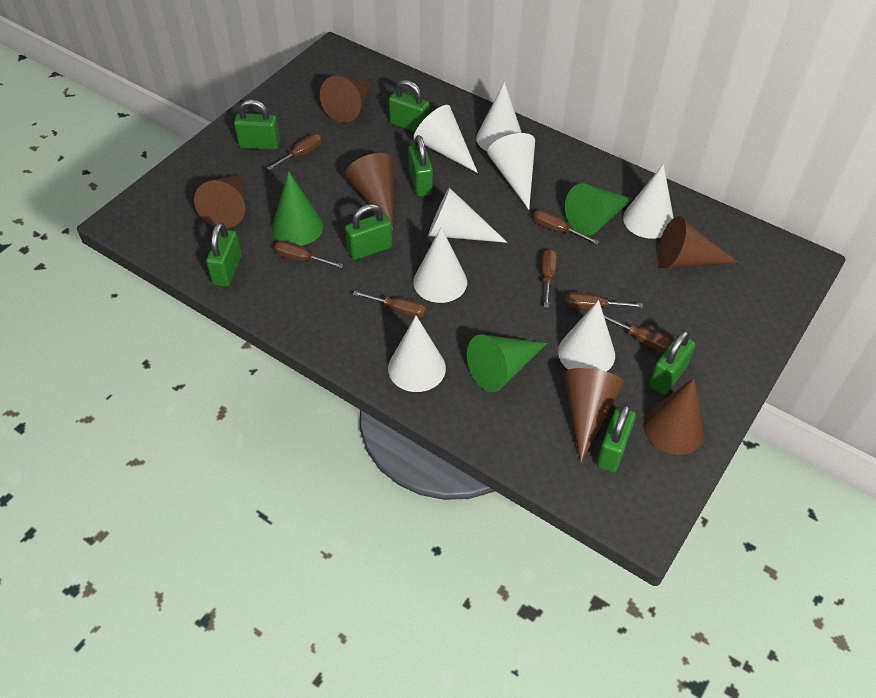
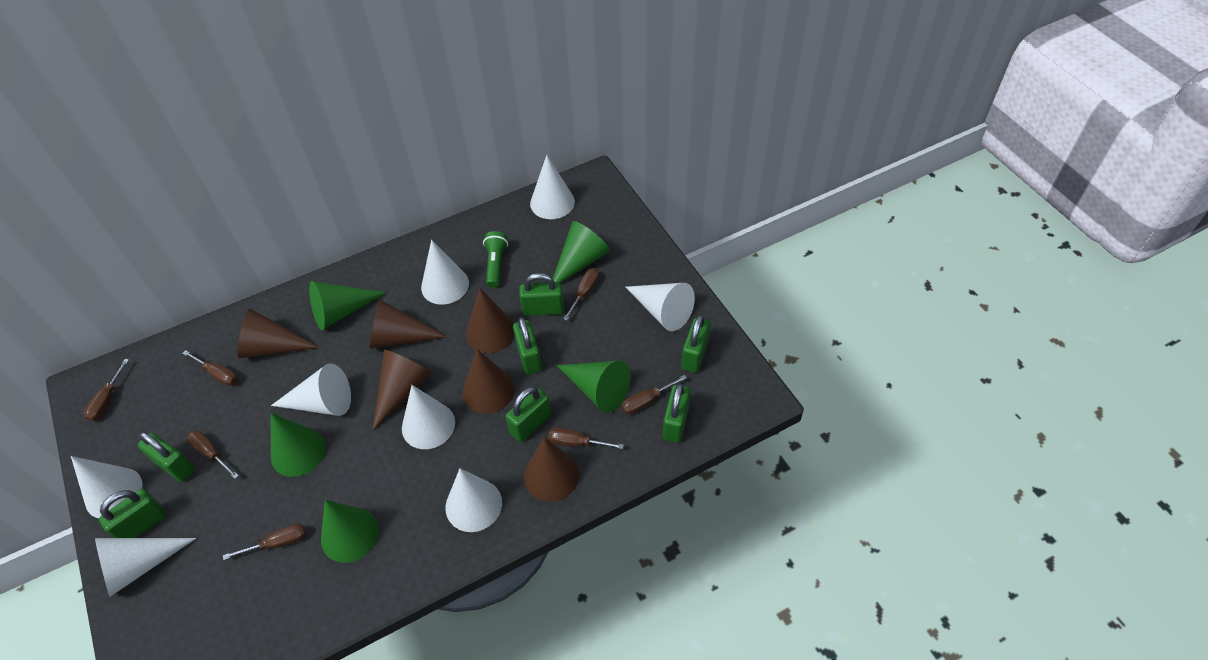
green cone: [272,171,323,246] [467,334,547,392] [565,183,633,236] = 3 -> [271,413,326,477] [309,281,387,330] [321,500,379,563] [553,221,610,283] [557,360,631,413] = 5
green flashlight: none = 0 -> [483,231,508,288] = 1

